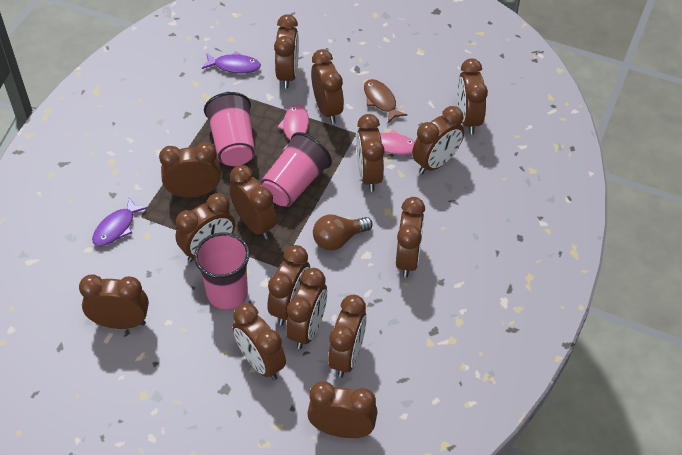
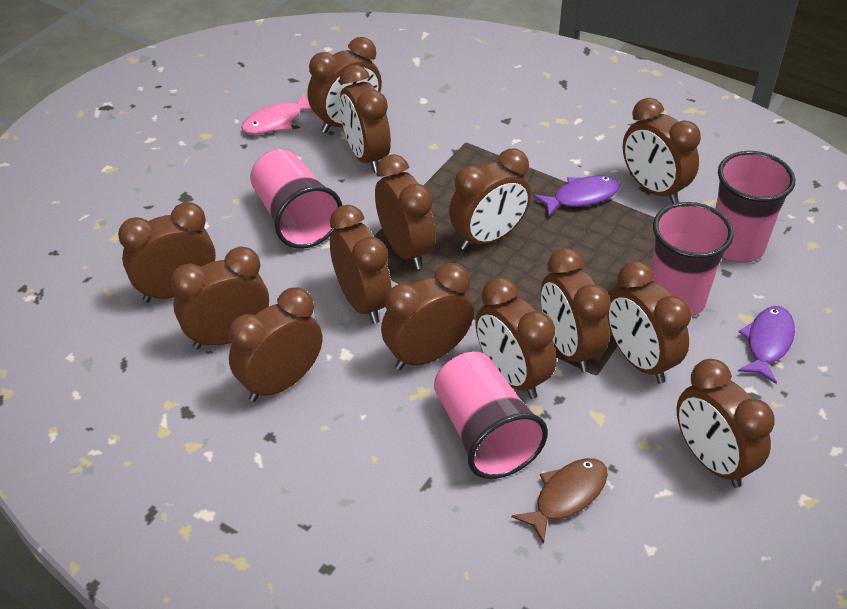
brown clock: [79,274,149,329] [159,142,221,198] [175,193,235,262] [230,165,277,239] [233,303,286,380] [268,245,310,325] [274,14,299,88] [286,268,327,349] [307,381,378,438] [311,49,344,124] [328,295,367,377] [357,114,385,192] [396,197,425,277] [412,106,464,174] [457,59,488,134] = 15 -> [118,202,216,302] [171,247,269,349] [229,287,323,402] [307,37,382,133] [330,205,392,324] [340,65,391,173] [375,154,436,269] [381,263,474,370] [449,149,531,250] [475,277,556,399] [541,248,611,372] [607,261,691,384] [623,98,701,204] [677,359,774,488] = 14
brown light bulb: [313,215,373,251] = 1 -> none = 0
pink cup: [194,232,250,310] [204,92,255,166] [260,132,332,207] = 3 -> [250,149,342,249] [434,351,548,479] [651,202,734,317] [715,151,795,263] = 4
pink fish: [277,105,309,151] [356,129,415,155] = 2 -> [241,94,312,134] = 1

